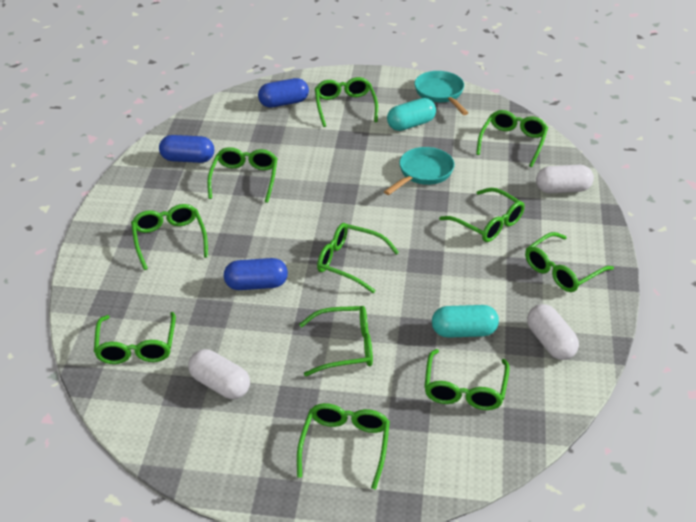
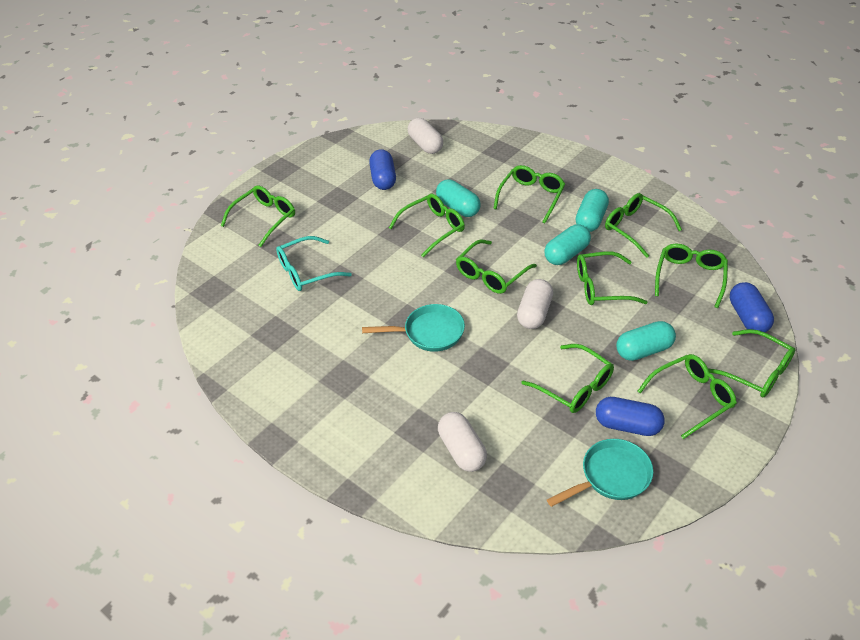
green glasses: [94,312,176,364] [131,204,208,270] [207,147,278,203] [297,403,390,490] [299,306,373,376] [315,77,378,127] [317,223,399,293] [424,349,510,410] [439,188,525,242] [476,110,548,167] [525,232,614,292] = 11 -> [221,186,295,247] [389,194,465,257] [456,239,537,294] [493,165,565,224] [521,344,614,413] [577,251,647,305] [605,193,682,258] [637,354,737,439] [655,243,728,308] [708,329,795,397] = 10
turquoise capsule: [387,98,436,131] [432,305,499,338] = 2 -> [436,179,481,217] [544,224,591,265] [576,189,609,232] [616,321,676,361] = 4
turquoise glasses: none = 0 -> [276,236,352,291] = 1

